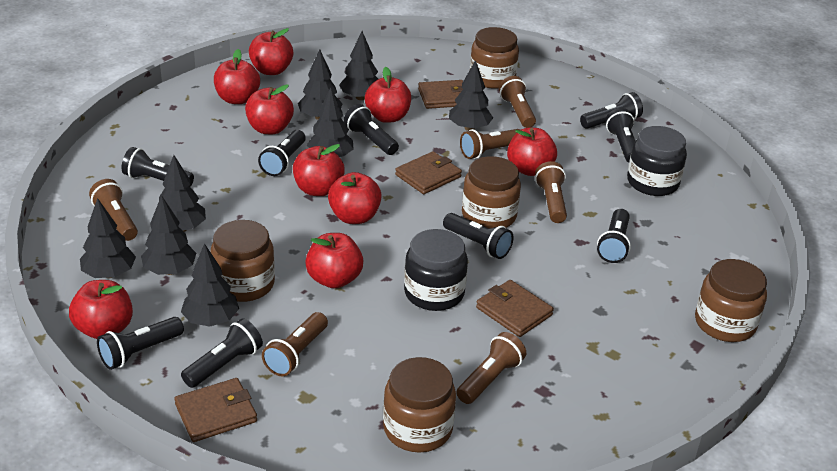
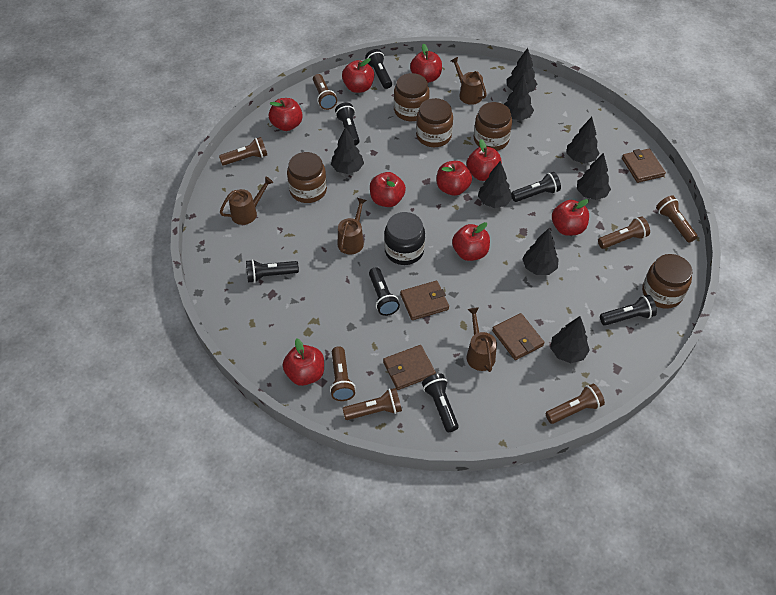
black flashlight: [97,317,184,370] [122,147,194,187] [181,318,263,388] [258,130,306,176] [344,104,399,155] [443,213,513,259] [580,92,643,129] [597,209,631,263] [605,108,635,163] = 9 -> [246,259,299,283] [335,103,360,146] [365,49,392,89] [369,267,400,316] [422,373,459,432] [511,172,561,202] [600,295,657,326] = 7
black jar: [404,229,468,311] [627,126,687,196] = 2 -> [384,212,425,265] = 1
brown flashlight: [89,179,138,241] [262,312,328,376] [456,332,526,404] [460,129,520,159] [499,76,536,128] [535,161,567,223] = 6 -> [219,137,267,166] [313,74,337,110] [330,346,356,401] [343,388,402,420] [545,384,605,424] [598,216,650,249] [656,195,698,243] = 7
brown watering can: none = 0 -> [220,177,273,225] [338,198,367,254] [451,57,487,105] [467,308,497,372] = 4

